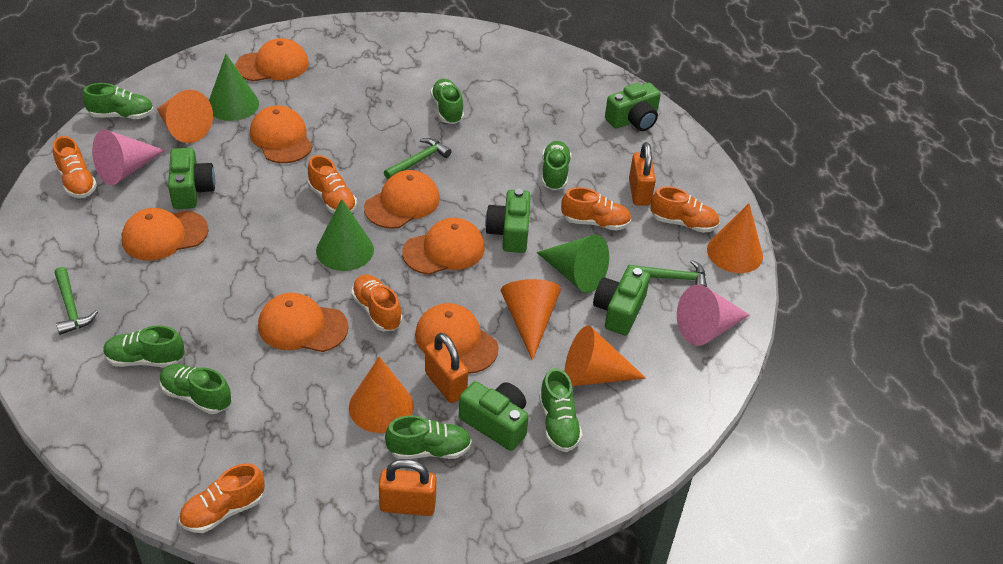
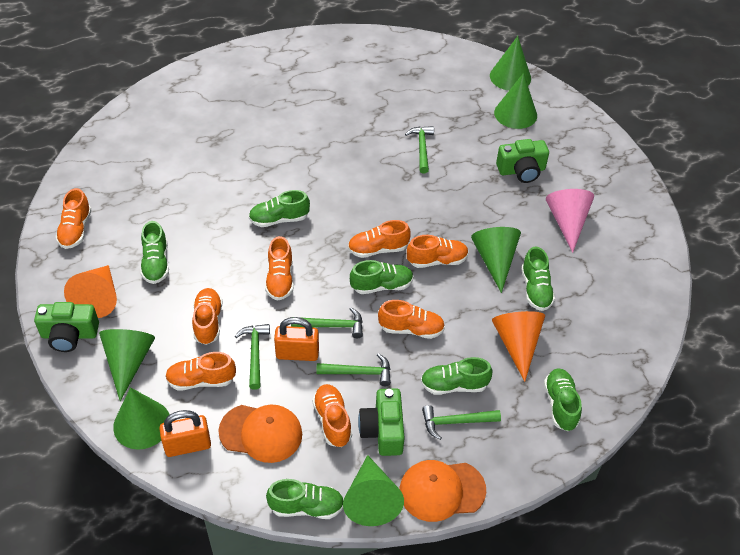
green camera: [168,148,215,209] [459,381,529,451] [485,189,531,253] [593,267,650,335] [605,83,661,131] = 5 -> [34,302,99,352] [358,388,405,456] [496,139,549,183] = 3
green cone: [209,54,259,121] [316,199,374,271] [536,235,609,293] = 3 -> [99,329,155,401] [113,387,170,450] [343,455,404,526] [471,227,521,293] [490,36,531,91] [494,73,537,129] = 6
green hammer: [55,267,98,335] [384,138,452,179] [627,260,707,287] = 3 -> [235,324,270,390] [291,307,363,338] [316,353,391,386] [405,126,434,173] [422,405,501,440] = 5
orange cap: [122,208,209,260] [235,38,309,81] [250,106,313,163] [258,293,349,352] [364,170,440,229] [402,218,485,275] [415,303,499,374] = 7 -> [218,405,302,463] [399,460,486,522] = 2
orange cone: [157,90,213,143] [349,356,414,433] [501,279,561,360] [565,326,646,386] [707,203,763,273] = 5 -> [64,265,117,318] [492,311,545,382] = 2
orange padlock: [379,459,436,516] [425,333,468,403] [629,142,656,206] = 3 -> [159,410,211,457] [274,317,319,361] = 2
orange shoe: [53,136,97,198] [179,463,265,533] [308,155,357,214] [351,274,402,331] [561,187,631,230] [650,186,720,233] = 6 -> [55,188,91,249] [165,352,236,390] [192,288,222,345] [265,236,294,301] [312,384,352,447] [348,220,411,258] [378,300,445,339] [407,235,469,268] = 8
pink cone: [92,130,165,185] [677,284,750,346] = 2 -> [546,189,594,253] = 1

